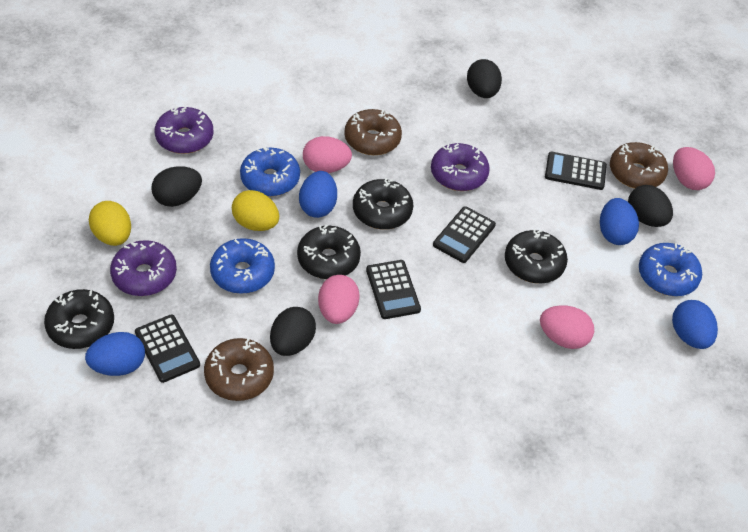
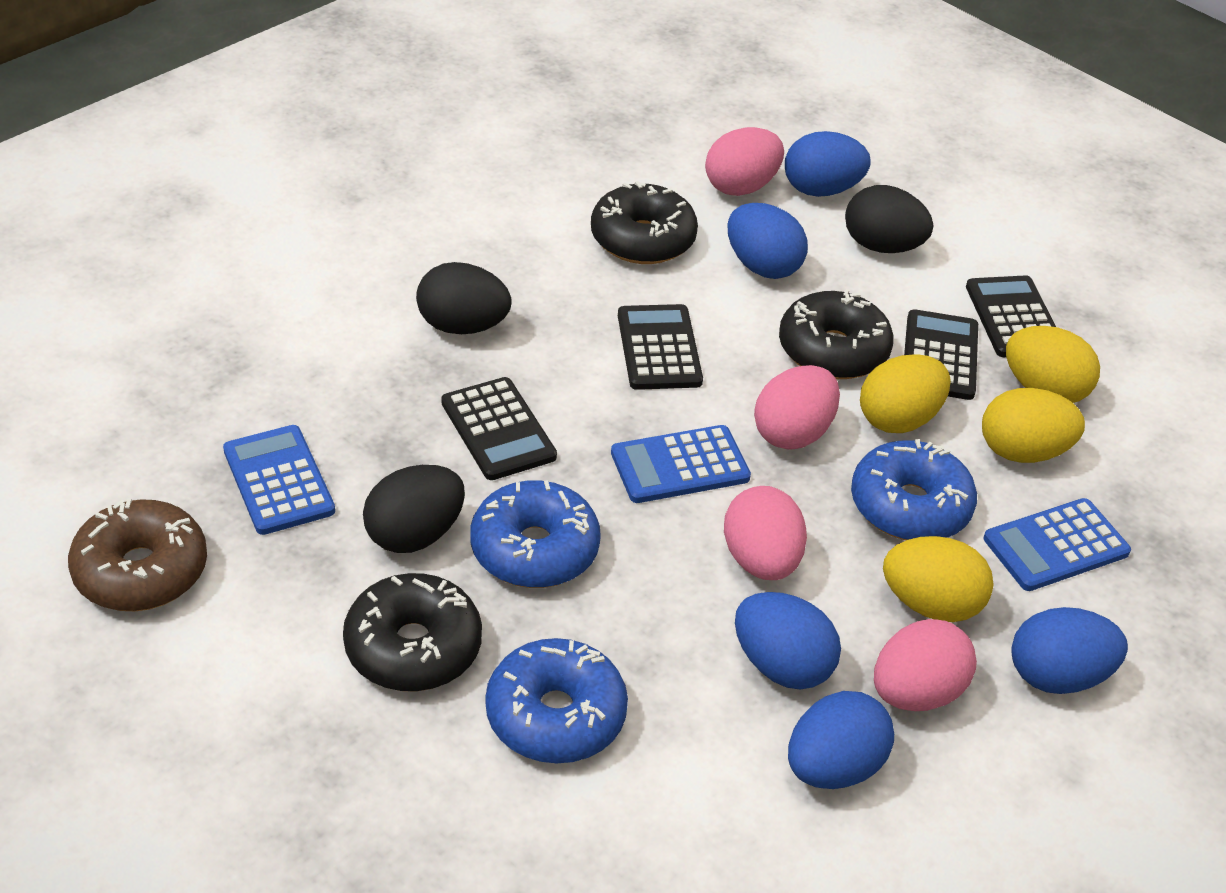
black donut: [44,289,114,349] [297,224,361,279] [353,178,413,230] [505,229,568,284] = 4 -> [343,573,482,691] [591,181,698,264] [779,289,894,379] = 3
black egg: [151,166,202,207] [270,307,316,356] [467,59,502,98] [628,185,673,227] = 4 -> [363,465,465,553] [416,262,511,334] [845,185,933,253] = 3
blue calculator: none = 0 -> [223,425,335,535] [611,425,751,503] [984,498,1131,591] = 3
blue egg: [85,332,145,376] [299,171,337,218] [600,198,639,245] [672,300,718,349] = 4 -> [727,203,808,279] [735,592,841,689] [785,131,871,197] [788,691,894,789] [1011,607,1128,694] = 5
brown donut: [204,338,274,401] [344,109,402,155] [610,142,668,188] = 3 -> [68,498,207,611] = 1
purple donut: [110,240,177,296] [155,106,214,154] [431,143,490,191] = 3 -> none = 0
yellow egg: [89,201,131,246] [232,190,279,231] = 2 -> [860,354,951,433] [883,536,994,622] [982,388,1085,463] [1006,326,1100,403] = 4

